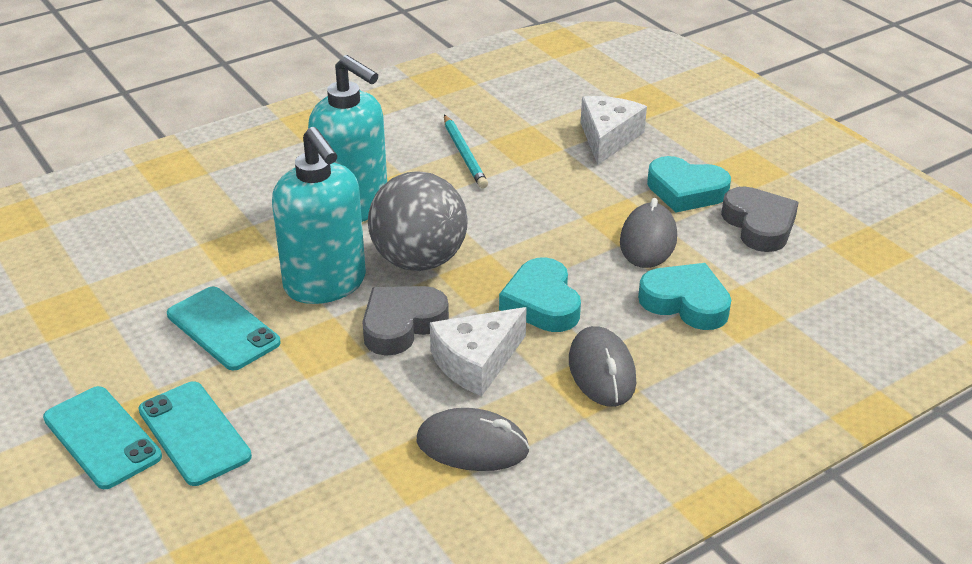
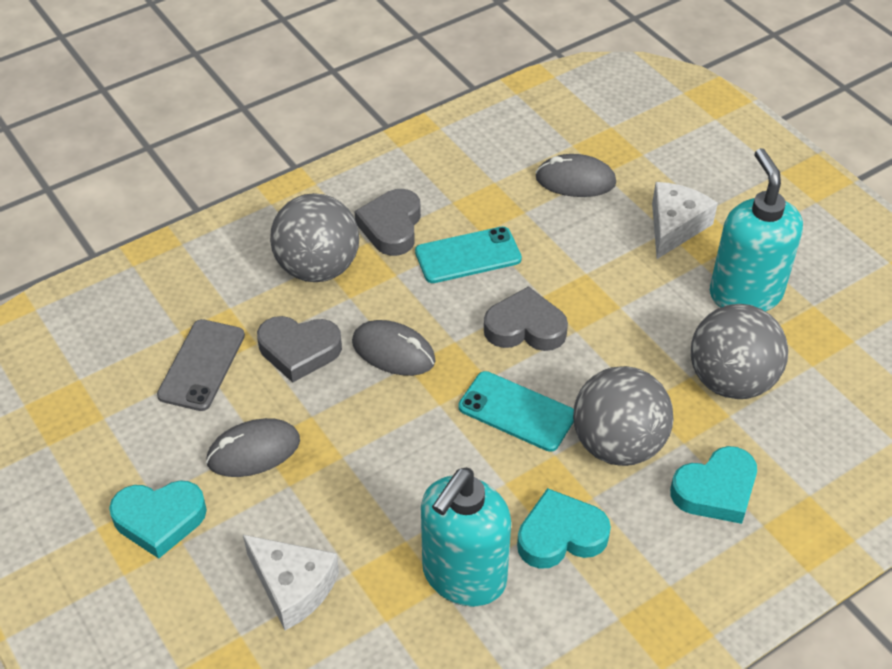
grey ball: [368,171,468,271] = 1 -> [270,193,359,282] [573,366,673,466] [691,304,788,399] = 3
grey heart: [362,286,449,356] [721,187,799,252] = 2 -> [257,316,342,382] [354,189,421,256] [484,286,568,351] = 3
grey phone: none = 0 -> [157,319,245,411] = 1
turquoise pencil: [444,115,488,188] = 1 -> none = 0
turquoise phone: [43,386,162,489] [138,381,252,486] [167,287,281,371] = 3 -> [415,227,522,283] [458,371,574,452] = 2

